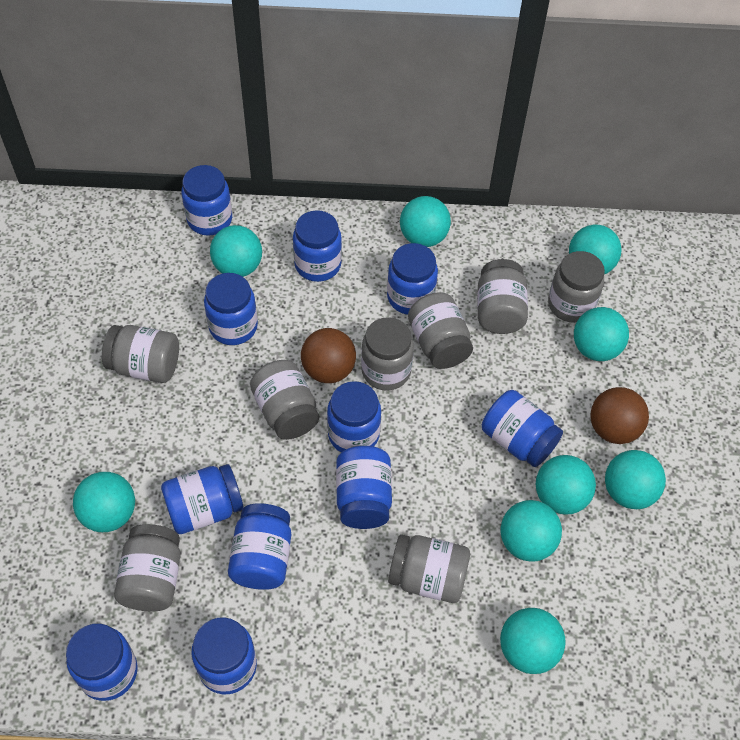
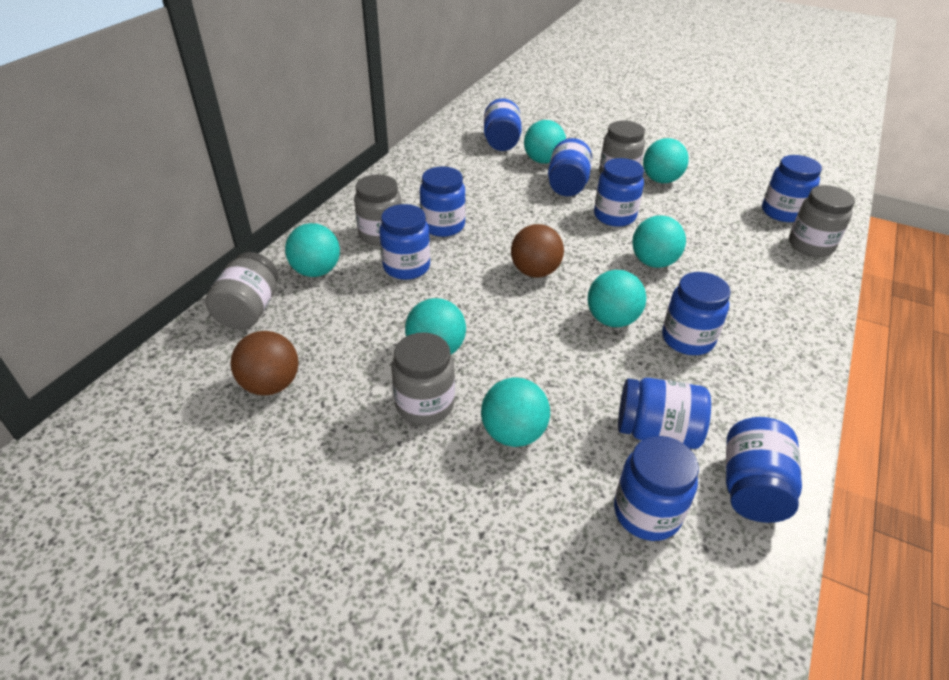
blue jar: [66,624,138,701] [161,464,244,534] [181,165,232,236] [192,617,257,694] [204,273,258,345] [228,503,291,590] [293,210,342,282] [327,381,381,452] [336,446,392,529] [387,243,438,315] [482,390,563,467] = 11 -> [379,204,430,280] [420,166,466,237] [484,98,522,151] [548,138,592,196] [594,158,644,227] [614,436,699,541] [618,378,711,449] [662,272,731,355] [726,417,802,523] [762,155,822,222] = 10
grey jar: [102,325,179,383] [114,524,181,611] [250,360,319,440] [361,317,414,390] [388,534,470,603] [408,292,473,369] [477,259,528,334] [548,251,605,323] = 8 -> [205,252,278,329] [354,175,402,246] [392,332,455,425] [599,121,645,175] [789,185,855,257] = 5
turquoise ball: [73,472,135,532] [210,225,262,277] [400,196,451,247] [500,500,562,562] [500,608,566,674] [536,455,596,515] [569,225,622,274] [574,307,629,361] [605,450,666,509] = 9 -> [285,223,340,277] [405,298,466,355] [481,378,550,447] [524,120,566,164] [588,270,646,327] [632,215,686,268] [643,138,689,183] = 7

